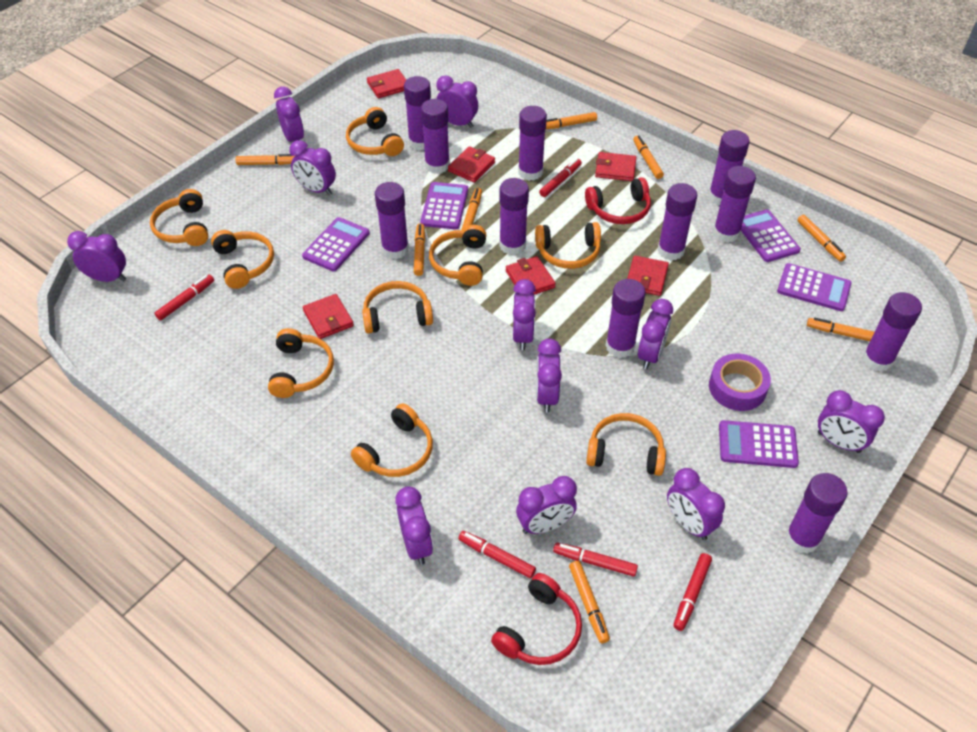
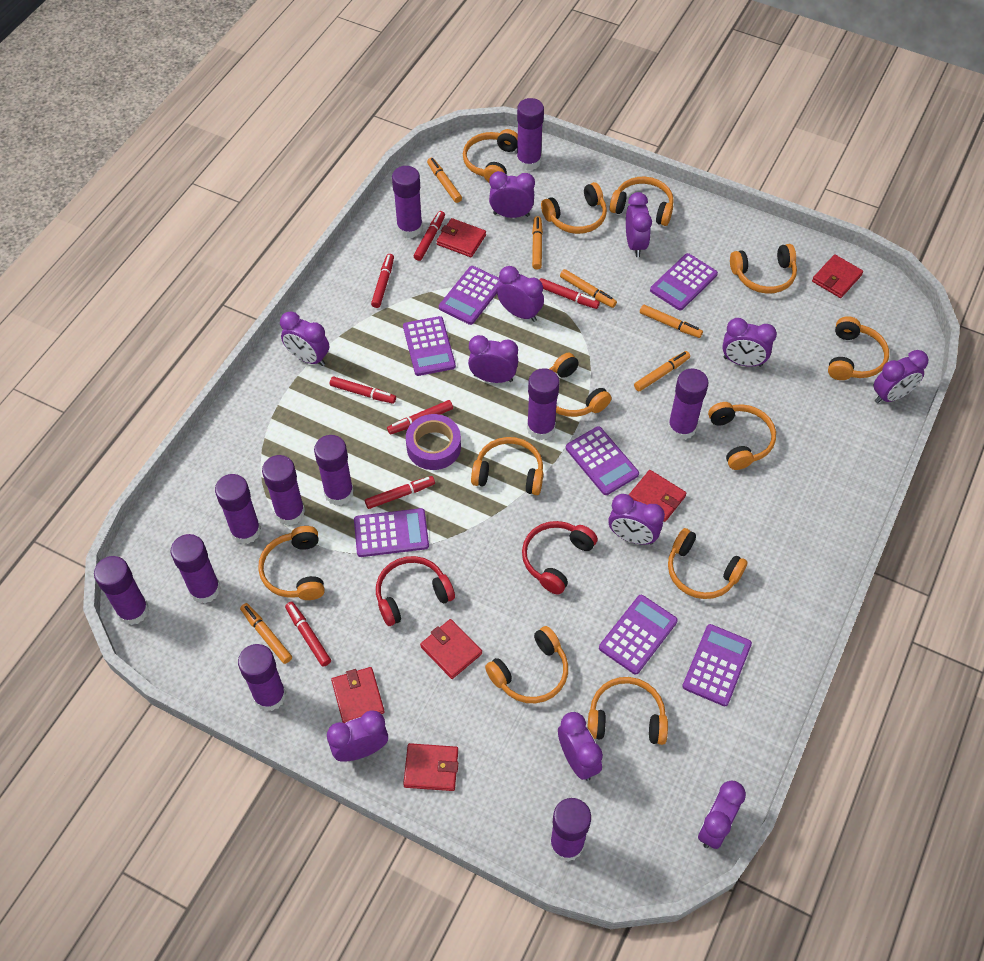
orange headphones: [150,189,208,246] [211,230,274,289] [268,328,334,398] [346,107,404,156] [351,403,433,477] [362,281,433,334] [429,225,486,286] [535,222,601,269] [586,413,666,476] = 9 -> [258,526,325,600] [463,129,518,182] [471,437,543,495] [485,626,568,703] [541,182,607,234] [550,353,611,417] [587,677,668,745] [609,176,674,226] [668,528,747,599] [708,402,776,470] [730,244,797,294] [828,316,889,380] = 12
orange marker: [236,154,295,165] [414,223,425,276] [461,188,482,230] [546,112,597,129] [569,561,610,643] [633,135,664,179] [797,215,846,262] [807,318,874,341] = 8 -> [240,603,292,664] [427,158,462,203] [532,216,543,269] [560,269,617,308] [634,351,690,391] [640,304,703,338] = 6
purple calculator: [302,217,370,272] [420,182,468,230] [719,420,799,468] [741,209,801,262] [777,263,851,311] = 5 -> [354,508,429,557] [403,316,456,376] [439,266,501,325] [566,426,639,495] [599,595,678,675] [650,253,718,310] [682,624,752,706] = 7
red marker: [154,275,214,320] [458,531,536,578] [539,158,582,197] [553,543,638,577] [674,553,712,631] = 5 -> [285,602,331,667] [330,376,396,404] [365,476,435,509] [371,254,394,308] [387,400,453,434] [414,211,445,261] [540,278,600,309] = 7

